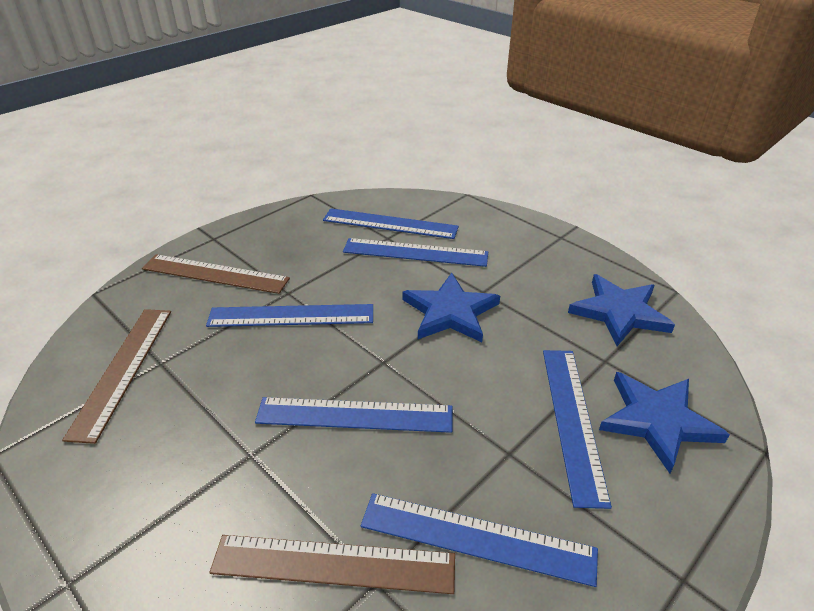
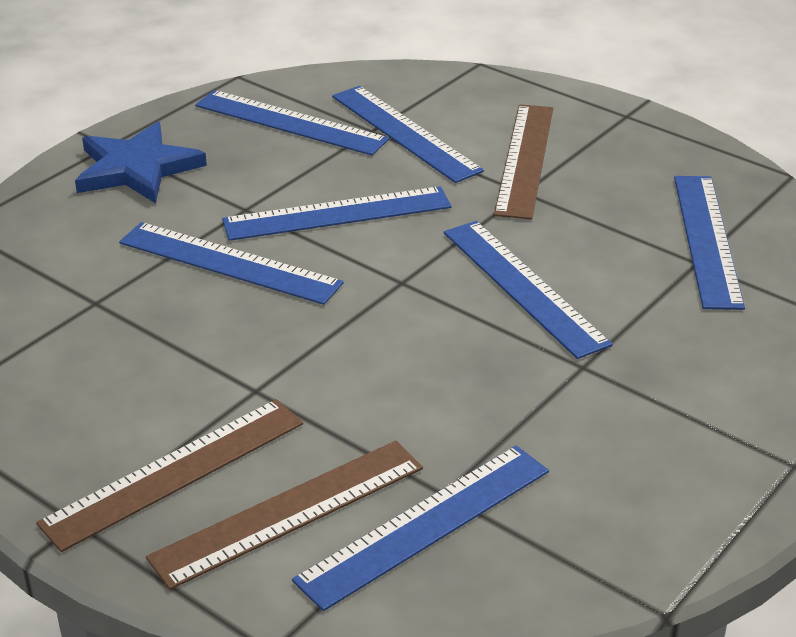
blue ruler: [206,304,373,327] [255,397,452,433] [323,208,459,239] [343,238,488,267] [361,493,598,587] [543,350,612,509] = 6 -> [119,222,344,305] [195,90,389,155] [222,186,451,241] [292,445,549,611] [332,86,484,183] [444,221,613,359] [674,176,745,310] = 7
blue star: [402,273,500,342] [568,274,675,346] [599,372,730,474] = 3 -> [75,122,207,203] = 1

